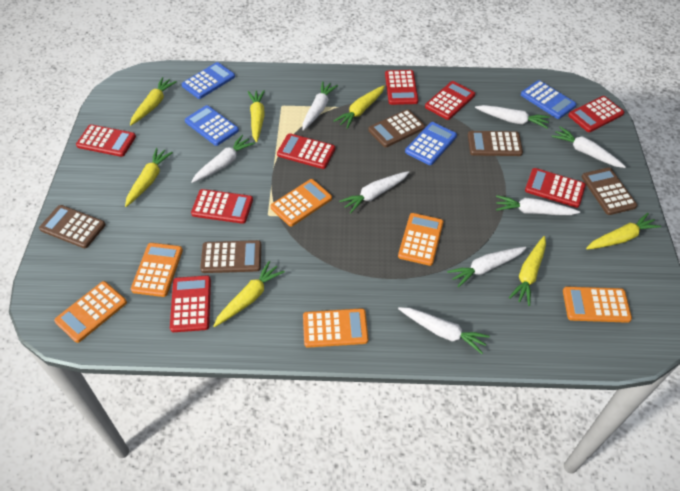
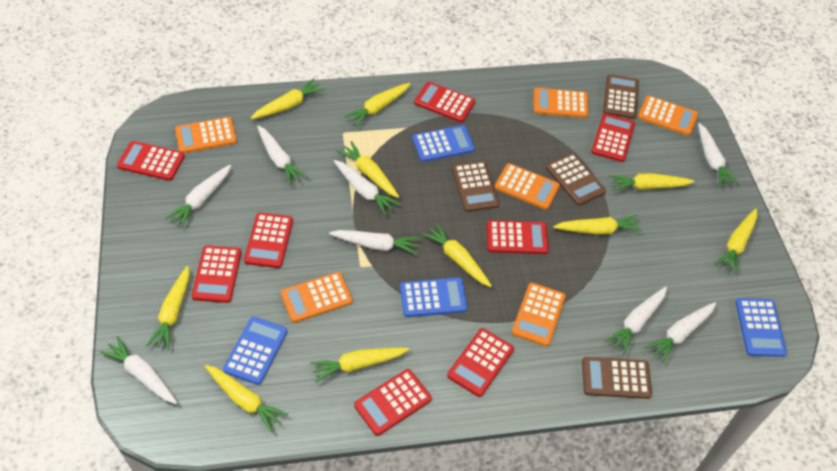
brown calculator: [39,205,106,248] [200,240,262,273] [368,109,425,147] [468,131,523,156] [581,168,637,215] = 5 -> [452,161,499,212] [546,153,606,206] [582,357,652,399] [603,74,639,119] = 4
yellow carrot: [125,148,173,207] [130,77,177,125] [213,261,285,327] [248,90,265,142] [334,86,385,129] [509,236,546,306] [586,213,661,250] = 7 -> [146,266,189,350] [205,365,288,433] [251,79,325,119] [310,348,409,383] [336,141,399,198] [344,83,410,128] [422,223,492,287] [553,215,642,235] [609,173,694,191] [715,208,757,274] = 10

